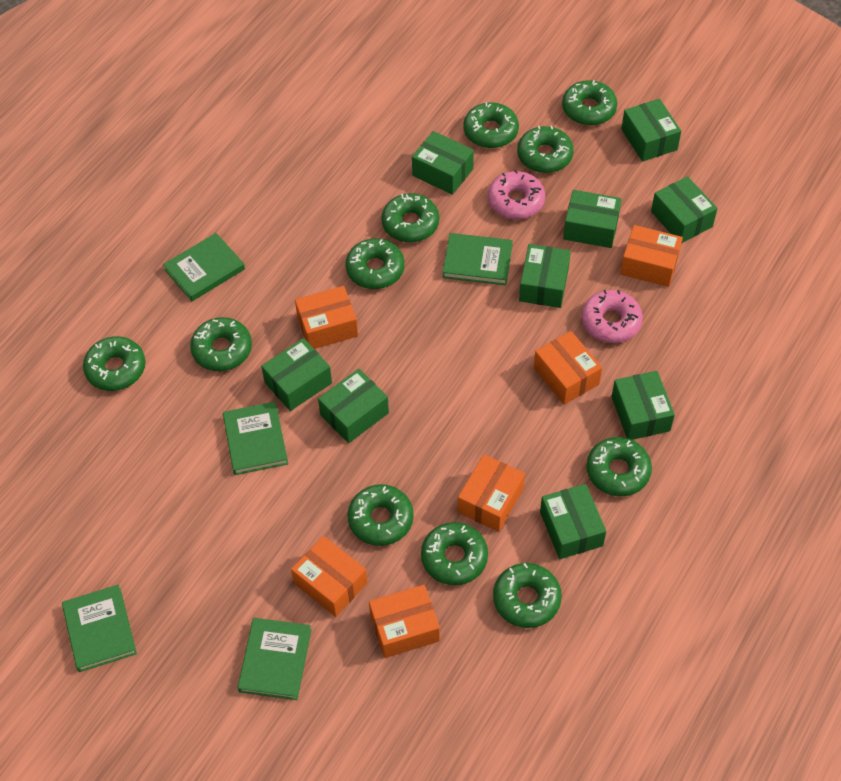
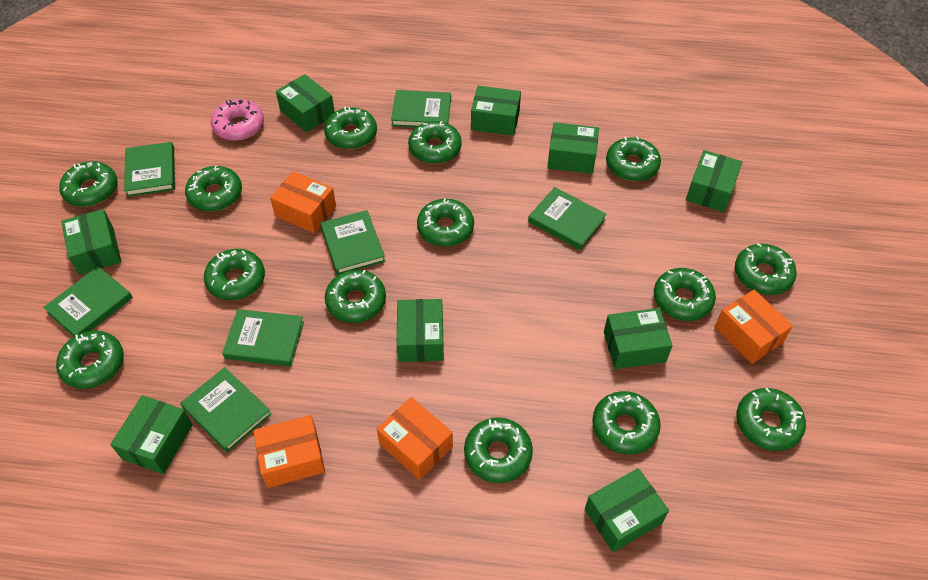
green book: [62,585,137,672] [163,233,245,301] [223,402,288,475] [237,618,311,700] [442,233,513,285] = 5 -> [43,266,133,337] [124,142,175,197] [180,367,272,452] [222,309,304,366] [320,210,385,275] [391,90,451,127] [528,187,607,250] = 7
green donut: [83,336,146,391] [190,317,252,371] [345,238,405,289] [348,484,414,546] [381,193,439,243] [421,522,488,585] [463,102,519,148] [493,563,562,628] [517,126,574,173] [562,80,617,126] [586,437,652,496] = 11 -> [56,331,124,389] [59,161,118,207] [185,165,242,212] [204,249,265,300] [324,107,377,149] [325,270,386,323] [408,121,462,164] [417,198,474,247] [464,417,533,483] [592,391,661,454] [606,136,661,181] [654,268,716,321] [735,243,797,295] [736,388,806,451] = 14
orange box: [291,536,367,617] [295,286,358,349] [369,585,440,658] [458,454,525,532] [534,331,602,405] [620,225,683,287] = 6 -> [253,415,325,488] [270,171,336,233] [377,397,453,480] [715,290,793,364] = 4
pink donut: [488,170,545,219] [582,290,643,343] = 2 -> [211,99,264,141] = 1

